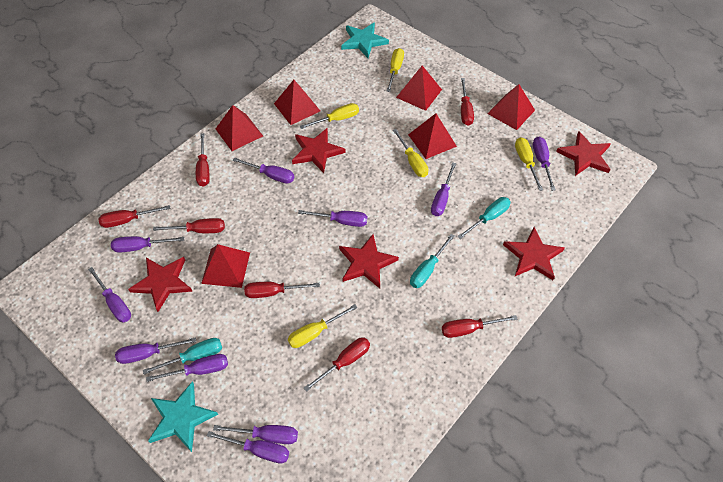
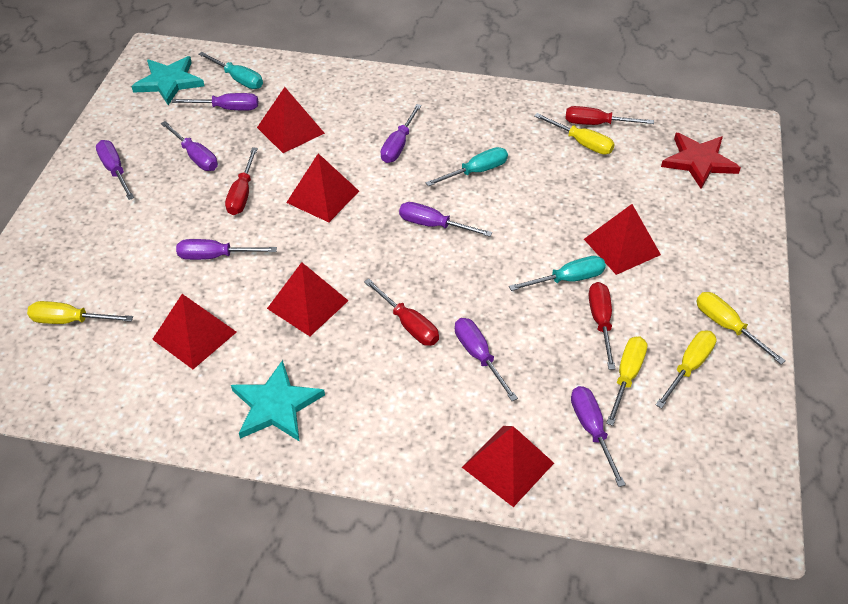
purple screwdriver: [88,267,131,323] [111,236,184,252] [115,337,196,364] [146,354,228,382] [207,431,289,464] [213,425,298,444] [232,157,294,184] [298,210,367,227] [431,162,456,216] [533,137,556,191] = 10 -> [96,140,134,200] [161,121,218,171] [172,93,258,111] [176,239,277,260] [381,104,422,163] [399,202,492,237] [455,318,518,401] [571,386,626,487] = 8
red screwdriver: [98,205,170,228] [153,218,225,233] [196,133,210,187] [244,282,320,298] [304,337,370,392] [442,315,518,338] [461,78,474,126] = 7 -> [225,147,258,215] [364,279,439,346] [565,106,654,125] [589,282,615,369] = 4
red star: [128,257,193,312] [292,128,346,173] [339,234,399,288] [503,227,565,280] [556,131,611,176] = 5 -> [661,133,741,189] = 1

